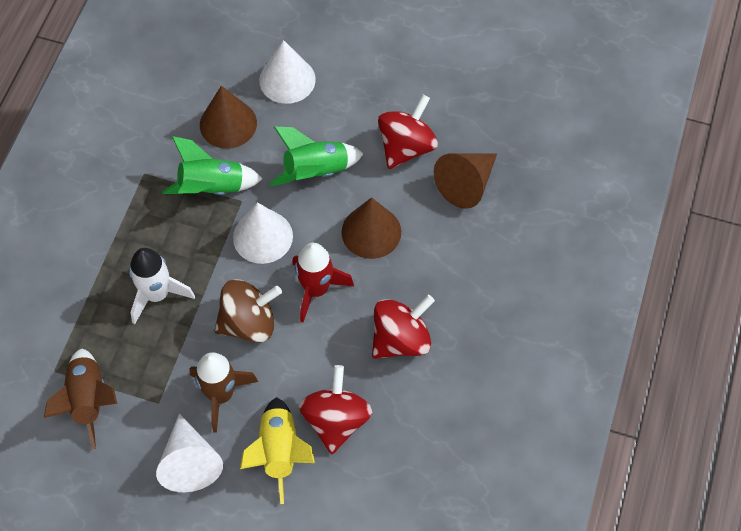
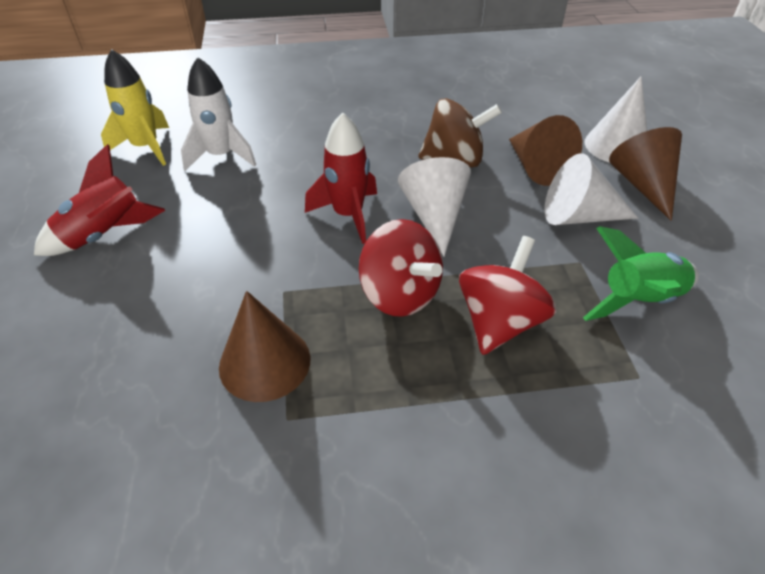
brown rocket: [44,349,117,450] [189,352,258,433] = 2 -> none = 0
green rocket: [162,136,263,195] [269,127,363,186] = 2 -> [583,226,699,321] = 1
red rocket: [293,242,354,322] = 1 -> [34,144,165,256] [305,112,377,244] = 2
red spinning top: [299,365,372,454] [372,295,435,359] [378,94,438,169] = 3 -> [359,219,443,317] [459,236,557,355] = 2

